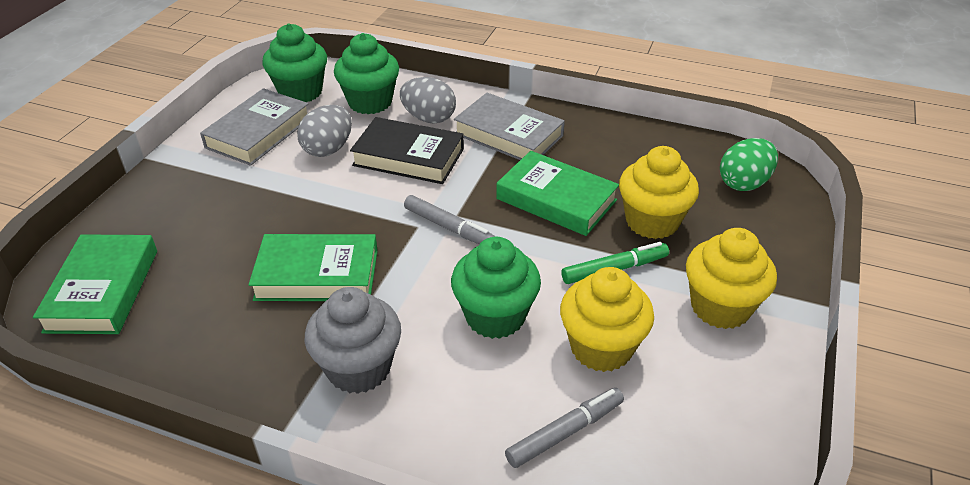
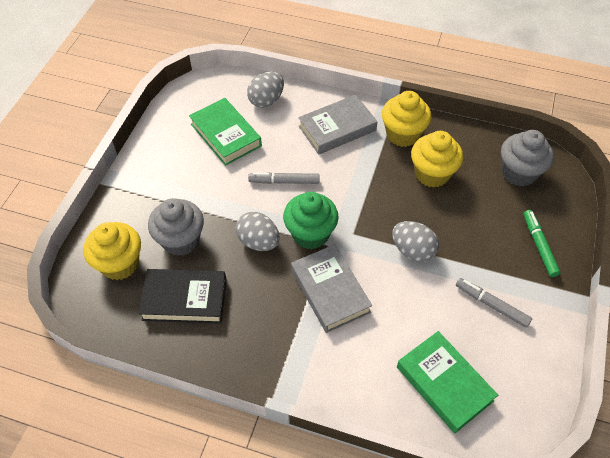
green book: [33,234,157,334] [248,234,378,301] [496,151,619,236] = 3 -> [189,98,262,166] [397,331,498,434] = 2
green cupcake: [262,23,327,102] [334,33,399,114] [451,237,541,339] = 3 -> [283,192,339,249] = 1
green egg: [720,138,778,191] = 1 -> none = 0
grey cupcake: [305,287,401,394] = 1 -> [148,198,204,256] [501,130,554,187] = 2
grey egg: [297,105,352,157] [400,77,456,124] = 2 -> [236,212,280,251] [247,71,284,108] [392,221,439,262] = 3

